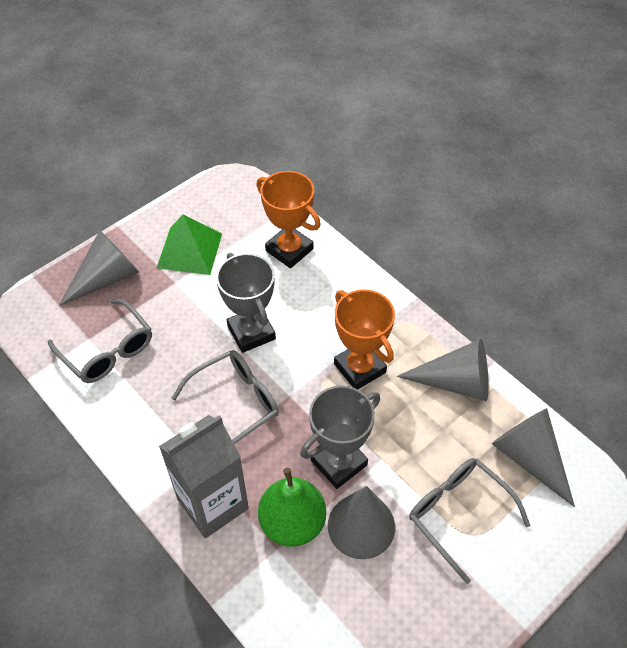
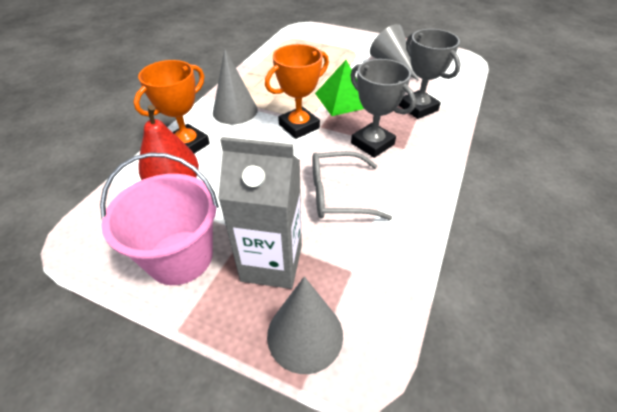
green pear: [258,468,326,547] = 1 -> none = 0
grey cone: [59,230,139,306] [328,486,395,559] [396,339,489,401] [492,408,575,507] = 4 -> [213,48,258,124] [267,277,343,374] [370,24,419,81] = 3
grey glasses: [48,299,152,383] [171,350,279,444] [409,458,531,584] = 3 -> [312,151,392,220] = 1
pink bucket: none = 0 -> [100,153,219,285] = 1
red pear: none = 0 -> [138,105,199,180] = 1

